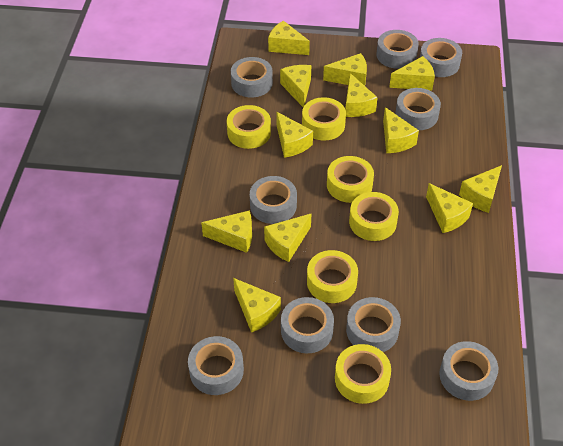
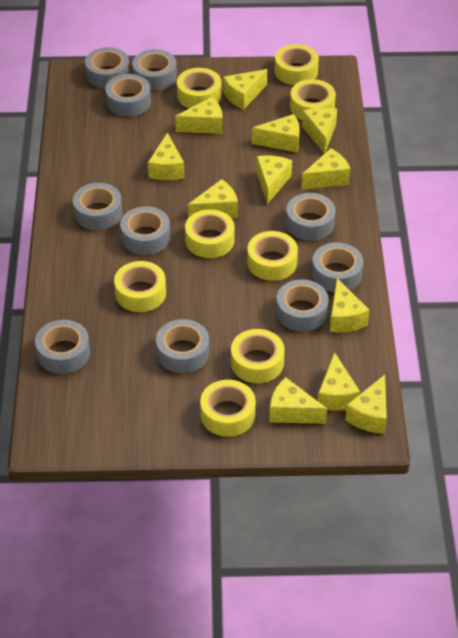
grey tape: [188,336,244,395] [231,57,273,98] [250,176,297,224] [281,297,334,353] [346,297,401,352] [376,30,419,69] [395,88,441,130] [420,38,462,77] [439,341,498,401] = 9 -> [35,320,90,374] [73,183,122,230] [85,47,130,89] [105,74,151,117] [120,206,170,255] [132,49,177,91] [156,319,209,373] [276,279,329,332] [286,193,336,241] [312,242,363,293] = 10
yellow tape: [227,105,271,149] [302,97,346,140] [307,250,358,303] [327,156,374,203] [335,344,391,404] [349,192,399,241] = 6 -> [114,261,166,312] [177,68,221,108] [185,209,235,258] [200,380,256,437] [231,329,285,383] [247,231,298,281] [275,44,319,85] [290,79,336,120] = 8

